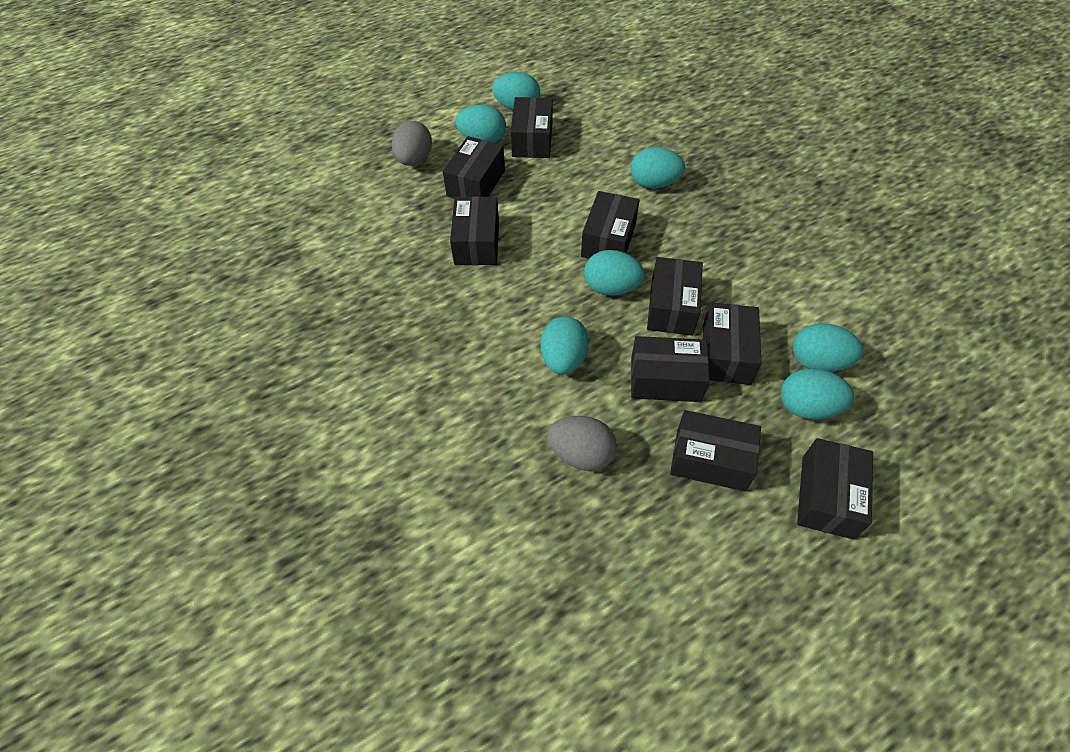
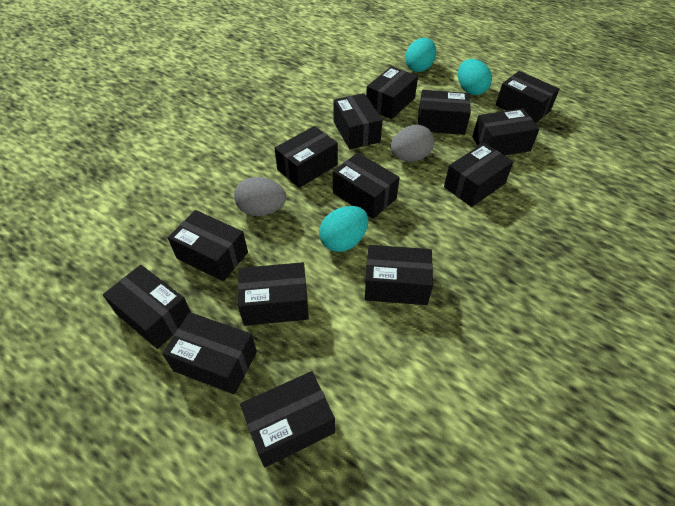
black box: [443,136,505,198] [450,196,499,265] [511,97,553,158] [581,191,639,259] [631,336,710,402] [647,257,703,336] [670,410,761,491] [703,303,761,385] [797,438,873,539] = 9 -> [103,265,191,349] [162,312,257,394] [168,210,248,281] [238,262,309,326] [240,371,335,467] [274,126,338,188] [333,93,383,149] [333,153,400,219] [365,245,433,305] [366,66,418,119] [418,90,471,135] [444,143,514,207] [472,108,539,155] [496,71,560,124] = 14
turquoise egg: [456,104,506,143] [492,72,540,110] [541,316,589,375] [584,250,645,296] [631,147,685,189] [781,369,854,420] [793,323,863,372] = 7 -> [319,206,368,252] [405,38,436,72] [458,59,492,95] = 3

